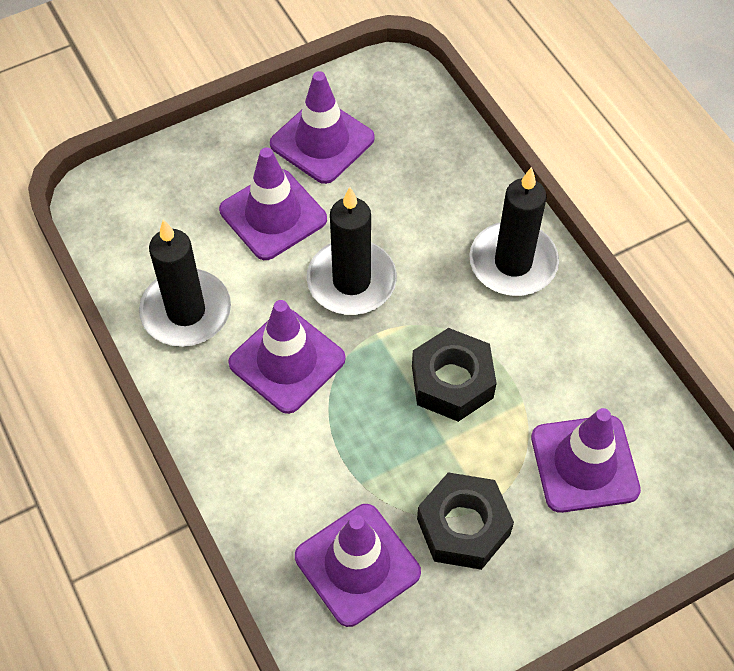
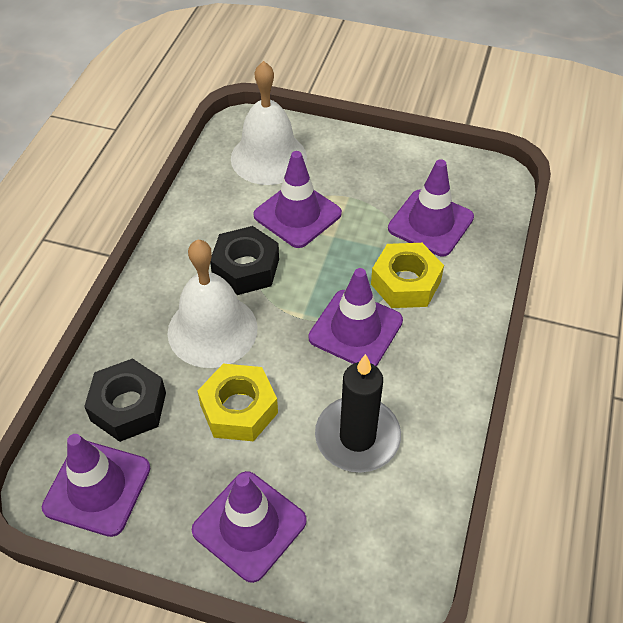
black candle: [139,219,231,347] [307,187,397,315] [469,167,559,296] = 3 -> [315,354,401,473] = 1
white bell: none = 0 -> [168,240,258,368] [231,61,307,185] = 2
yellow nut: none = 0 -> [197,363,278,441] [371,243,444,308] = 2

